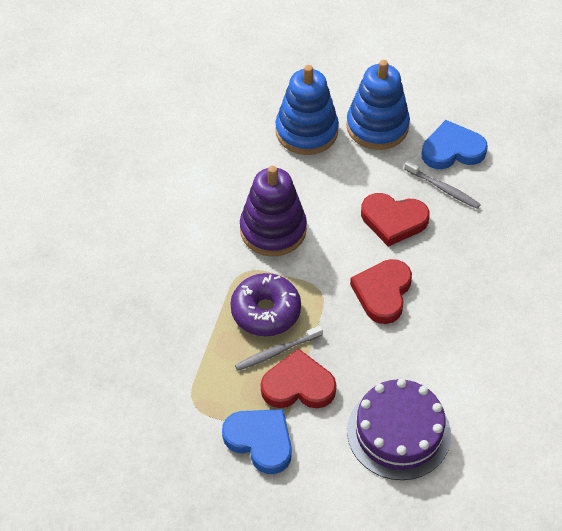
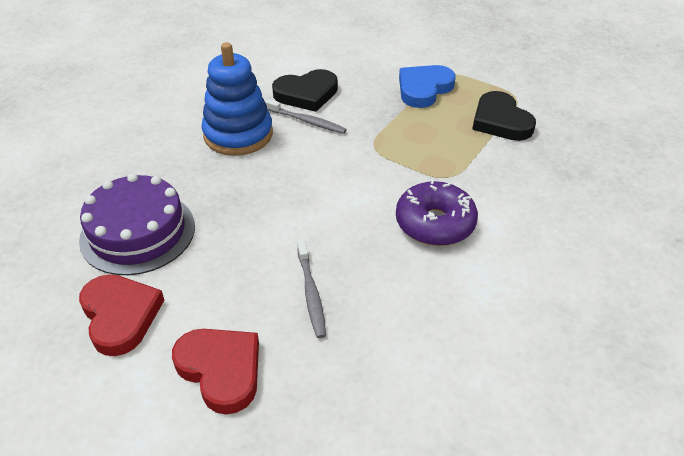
black heart: none = 0 -> [272,69,338,112] [472,91,536,141] = 2
blue heart: [222,409,292,474] [422,120,488,169] = 2 -> [399,65,455,108] = 1
blue stacking toy: [275,65,339,155] [346,60,410,150] = 2 -> [202,42,273,156] = 1
purple stacking toy: [240,166,307,257] = 1 -> none = 0
red heart: [261,349,336,408] [350,259,412,324] [361,193,430,246] = 3 -> [79,274,164,356] [172,329,259,414] = 2

